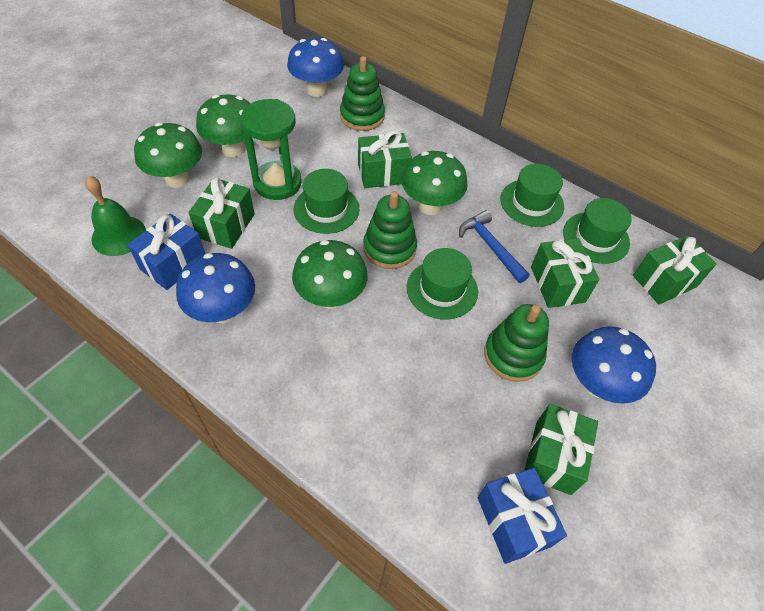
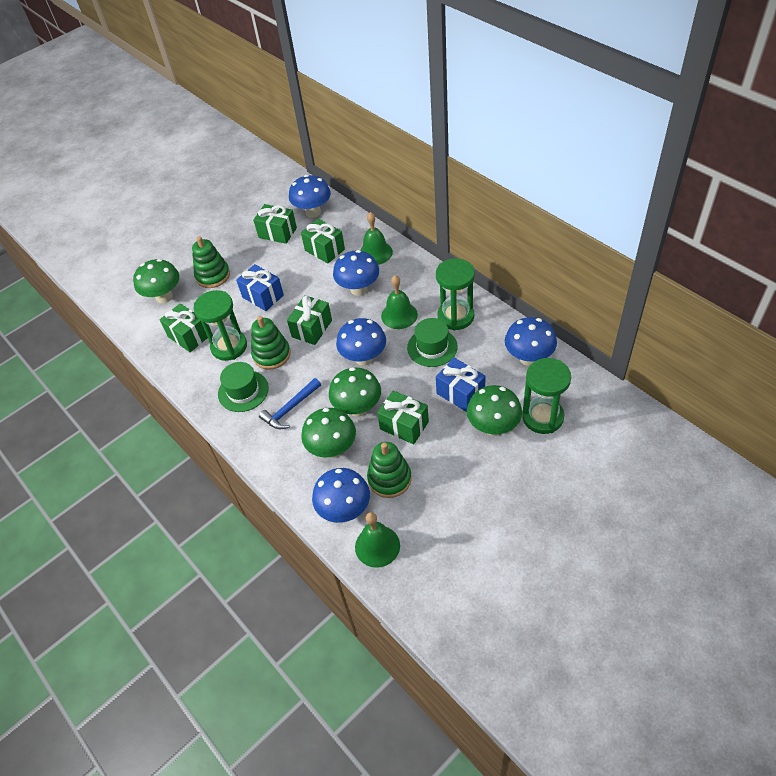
blue mushroom: [176,253,255,323] [287,38,344,97] [571,326,656,404] = 3 -> [289,175,331,218] [312,468,370,523] [333,250,379,296] [336,318,386,366] [505,317,557,366] = 5
green bell: [85,176,146,256] = 1 -> [355,512,400,568] [360,212,393,265] [381,275,418,329] = 3
green hat: [293,169,359,234] [407,248,478,320] [500,164,564,227] [563,198,632,264] = 4 -> [218,362,269,412] [407,318,458,367] = 2
green hourglass: [241,99,302,200] = 1 -> [193,290,247,361] [436,258,475,330] [522,358,571,434] = 3

